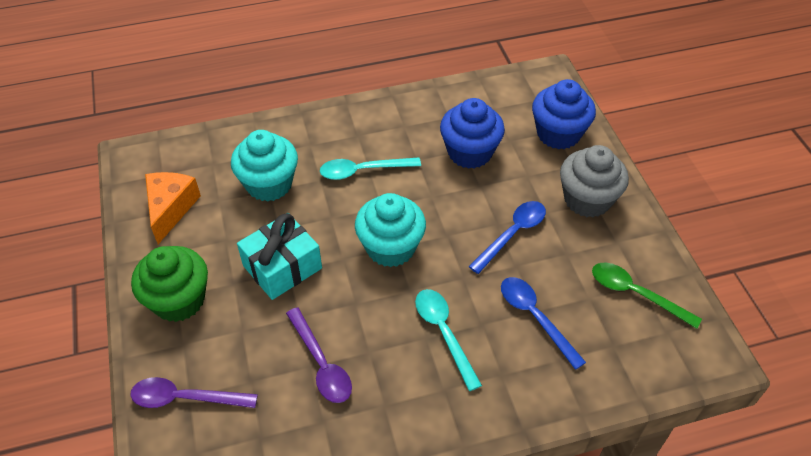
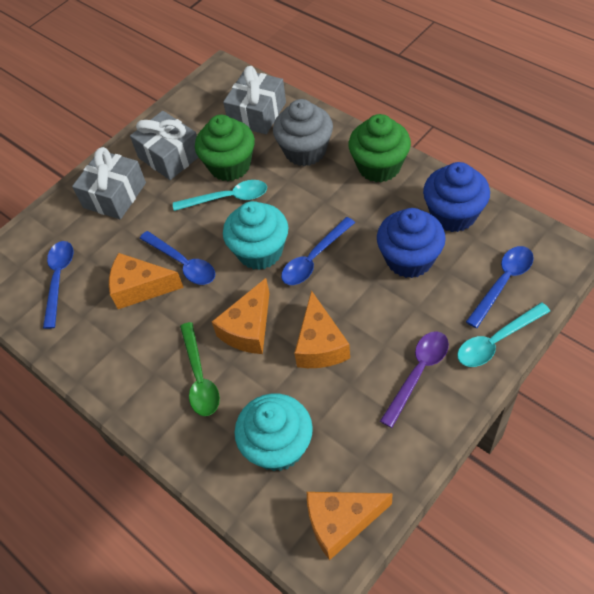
blue spoon: [468,201,546,274] [501,277,586,370] = 2 -> [43,241,73,329] [139,231,215,285] [281,217,355,285] [466,246,534,328] = 4
green cupcake: [131,246,208,322] = 1 -> [195,115,255,181] [348,114,411,182] = 2
grey gift: none = 0 -> [72,147,146,219] [130,111,199,180] [223,66,286,134] = 3
orange cheese: [145,172,201,244] = 1 -> [109,253,184,309] [212,278,270,354] [294,290,350,368] [307,492,393,560] = 4
purple spoon: [131,377,258,408] [286,307,352,403] = 2 -> [380,331,449,428] = 1
turquoise gift: [237,213,322,300] = 1 -> none = 0

